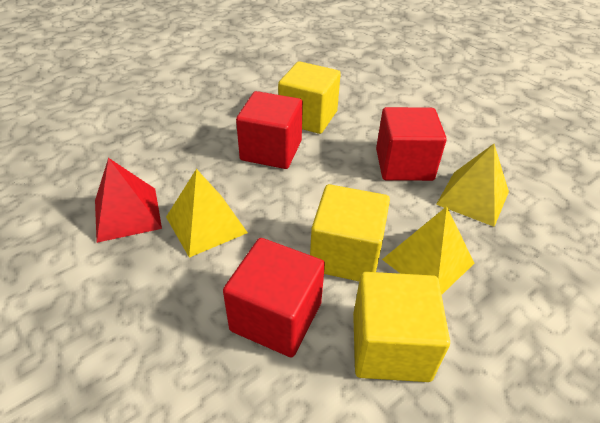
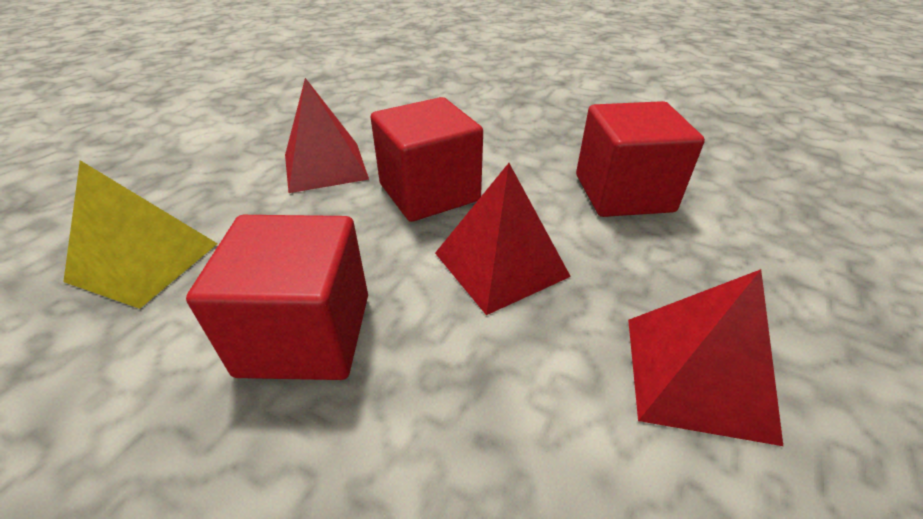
red pyramid: [95,158,162,243] = 1 -> [285,78,369,193] [435,163,571,315] [628,269,783,446] = 3
yellow cube: [278,61,341,134] [310,184,390,281] [353,272,450,382] = 3 -> none = 0
yellow pyramid: [166,169,248,258] [382,206,475,295] [436,144,509,227] = 3 -> [63,160,218,309] = 1

